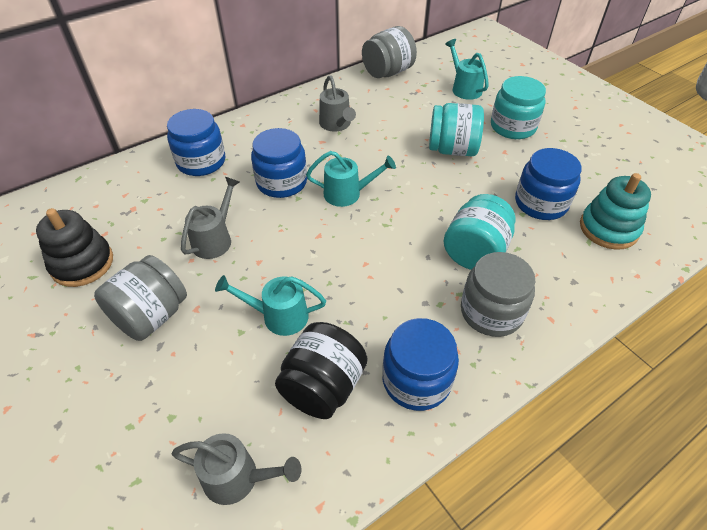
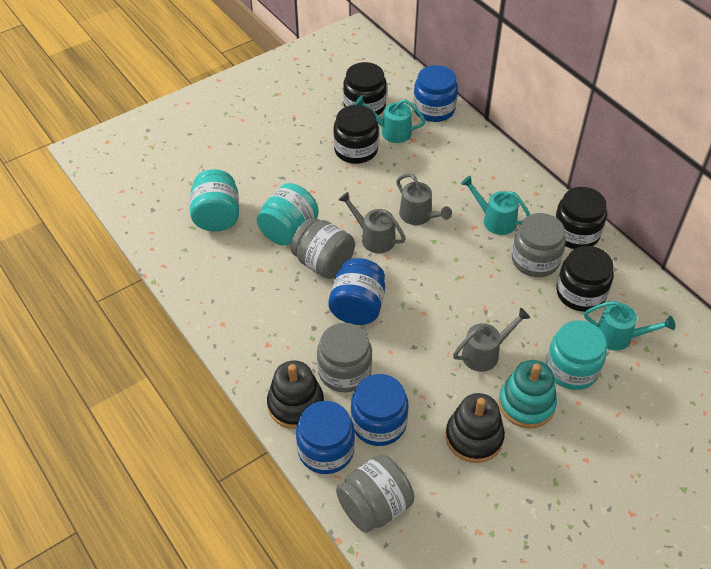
black jar: [275,322,367,419] = 1 -> [333,105,379,164] [343,62,387,115] [555,187,607,249] [556,246,614,312] = 4
black stacking toy: [36,208,113,287] = 1 -> [267,360,324,429] [445,393,505,463] = 2
grey jar: [94,255,187,341] [362,26,417,78] [461,252,535,337] = 3 -> [291,217,355,279] [317,323,372,392] [336,454,414,533] [512,213,566,277] = 4

